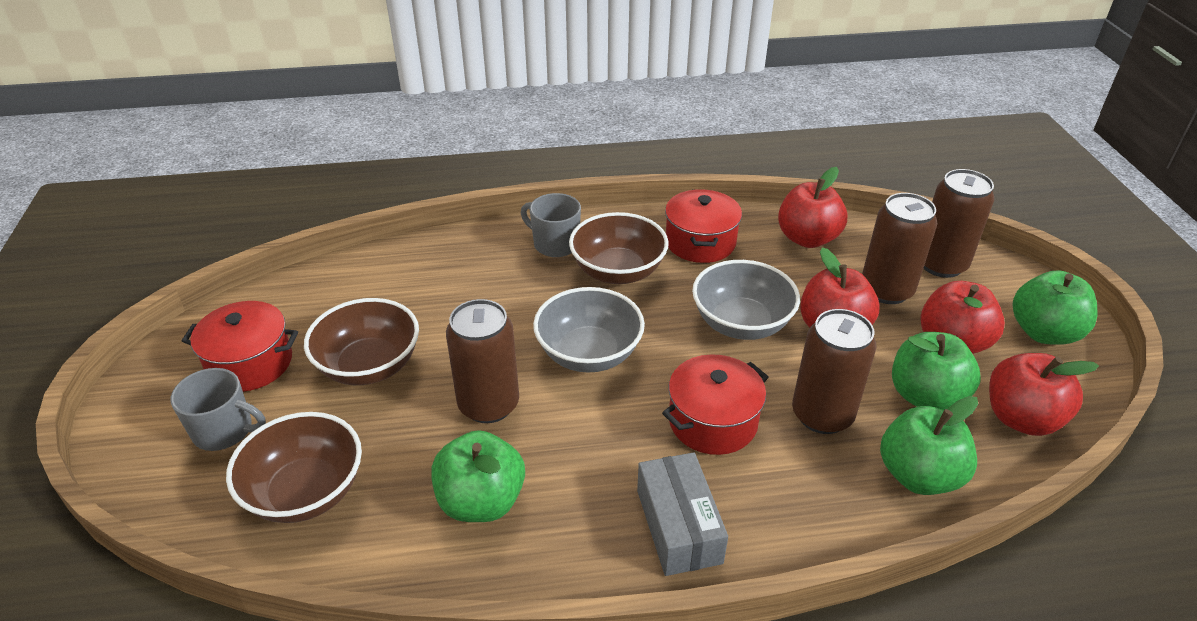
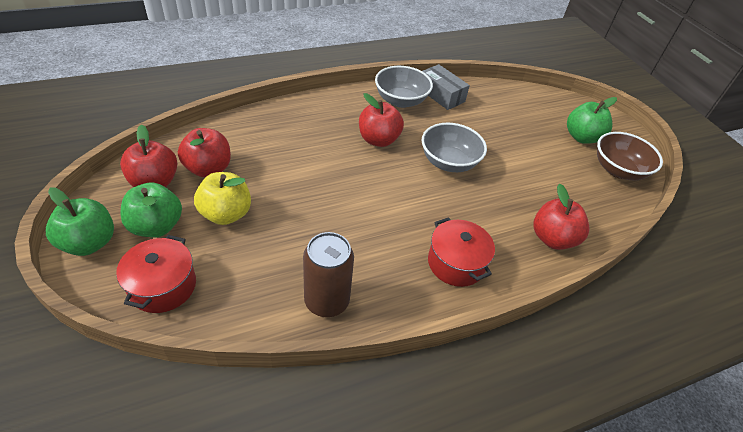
brown bowl: [226,412,362,523] [304,298,419,385] [569,212,669,284] = 3 -> [597,132,663,180] = 1
brown can: [446,299,519,423] [792,309,876,434] [862,193,937,304] [924,169,994,278] = 4 -> [303,232,354,317] = 1
green apple: [431,430,525,522] [880,396,978,495] [892,332,981,410] [1012,270,1097,345] = 4 -> [46,188,114,256] [121,182,182,237] [567,97,617,144] = 3
grey mug: [170,368,266,451] [521,193,581,257] = 2 -> none = 0
red pot: [182,301,298,392] [662,354,768,455] [665,189,742,263] = 3 -> [116,235,196,313] [428,217,495,287] = 2
yellow apple: none = 0 -> [194,172,251,225] = 1

